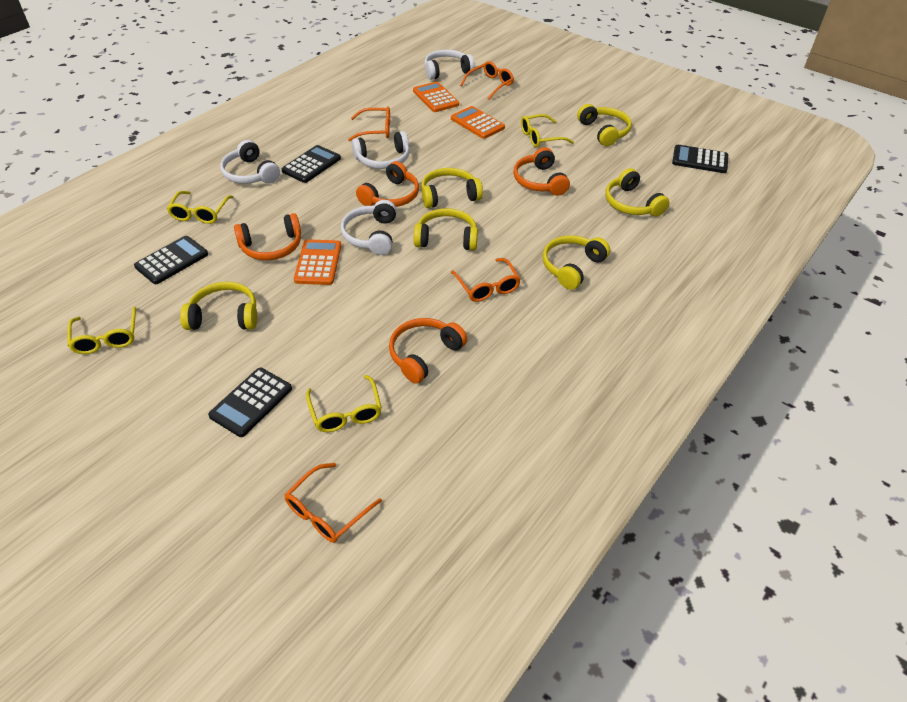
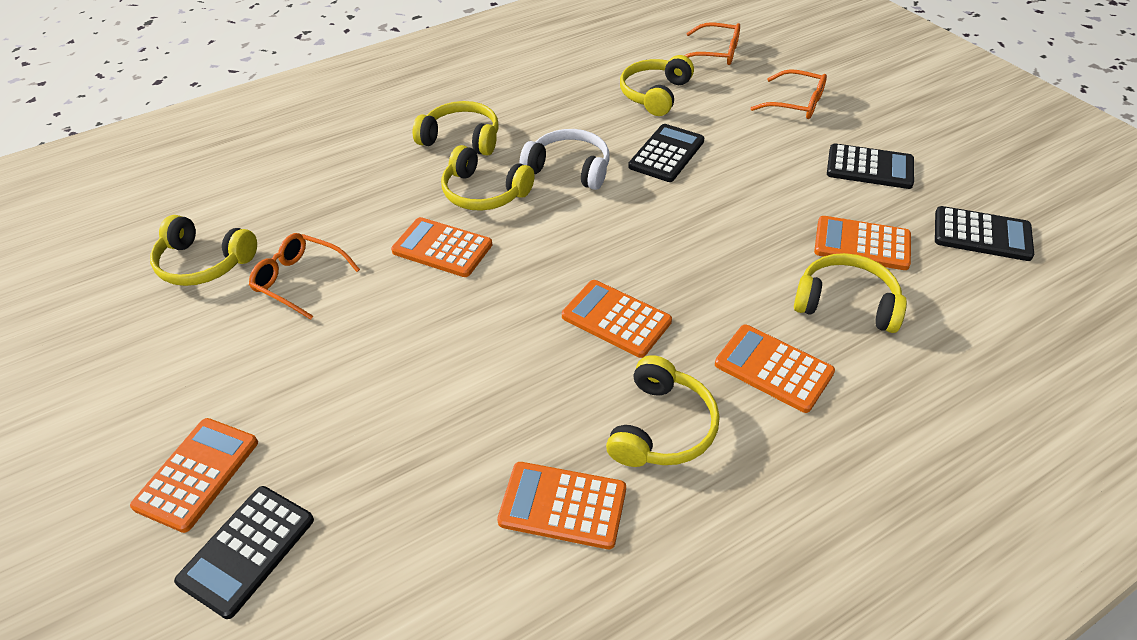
orange calculator: [294,239,341,285] [413,82,459,112] [451,106,505,139] = 3 -> [130,418,258,533] [391,217,492,277] [497,462,626,549] [562,280,672,358] [715,325,835,413] [814,216,911,270] = 6
orange glasses: [284,463,382,543] [348,107,390,141] [451,258,521,302] [460,61,514,100] = 4 -> [249,233,360,320] [684,22,740,65] [751,69,827,119] = 3
orange headphones: [234,213,301,260] [356,161,419,207] [389,318,467,383] [513,147,570,196] = 4 -> none = 0
white headphones: [220,140,280,184] [341,200,396,255] [352,131,410,169] [424,50,475,80] = 4 -> [520,129,610,190] = 1
yellow glasses: [67,306,136,354] [167,191,233,224] [306,375,382,432] [521,114,574,148] = 4 -> none = 0

